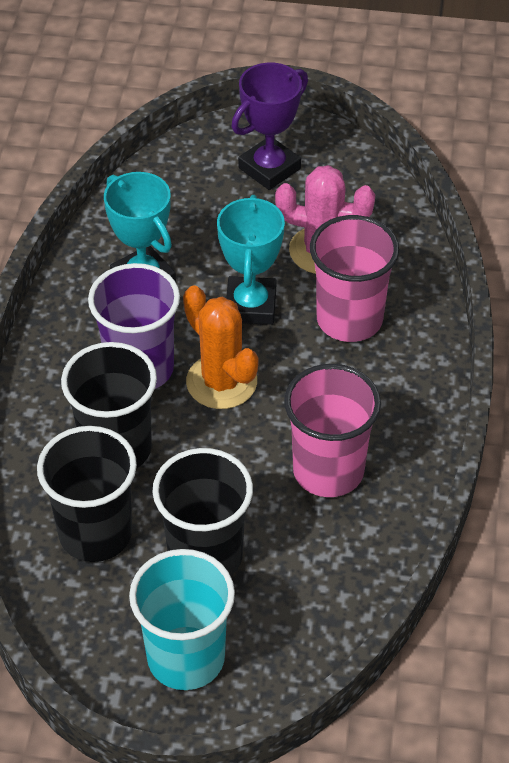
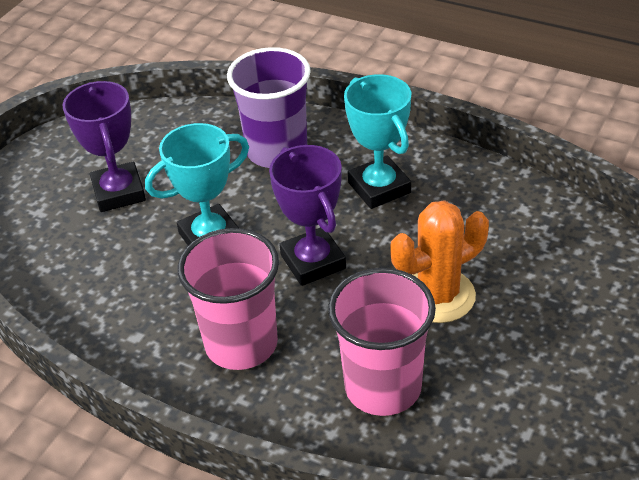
black cup: [37,426,137,562] [61,342,157,469] [152,448,253,576] = 3 -> none = 0
pink cactus: [275,165,375,274] = 1 -> none = 0
purple trophy: [231,63,308,190] = 1 -> [62,81,146,212] [269,145,346,286] = 2
turquoise cup: [129,549,235,690] = 1 -> none = 0

